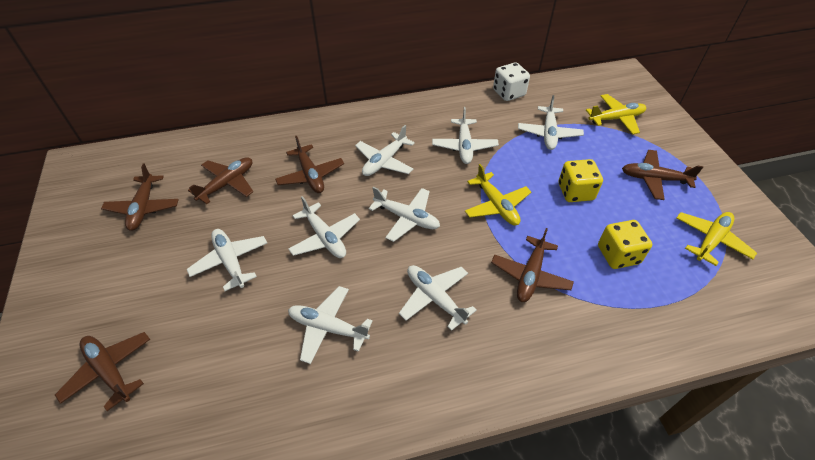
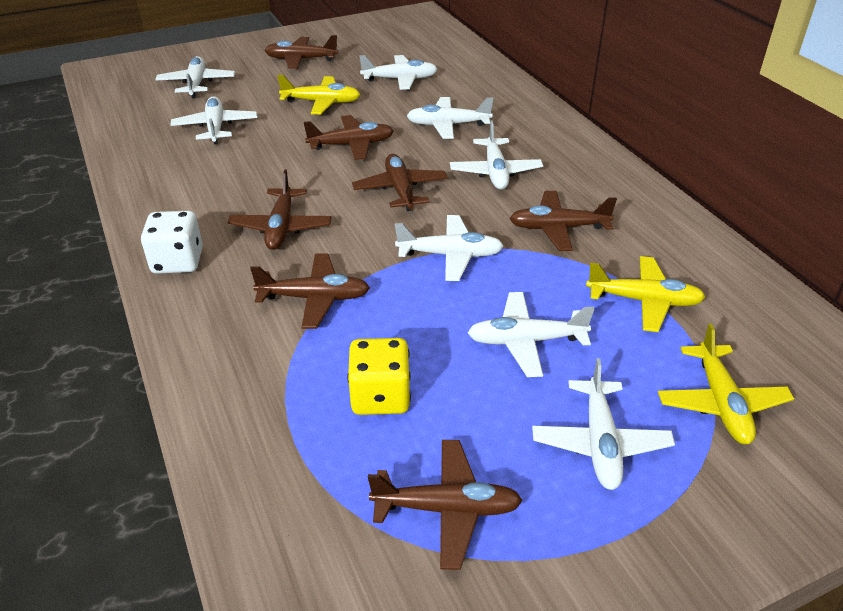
brown plane: [55,332,150,411] [101,163,179,231] [188,157,253,205] [275,136,344,193] [491,228,574,302] [622,150,703,200] = 6 -> [228,169,332,250] [250,254,370,329] [264,35,338,69] [304,115,394,160] [352,154,448,211] [368,440,523,570] [509,191,617,251] = 7
yellow dice: [559,159,603,202] [598,220,652,269] = 2 -> [348,338,411,415] = 1

